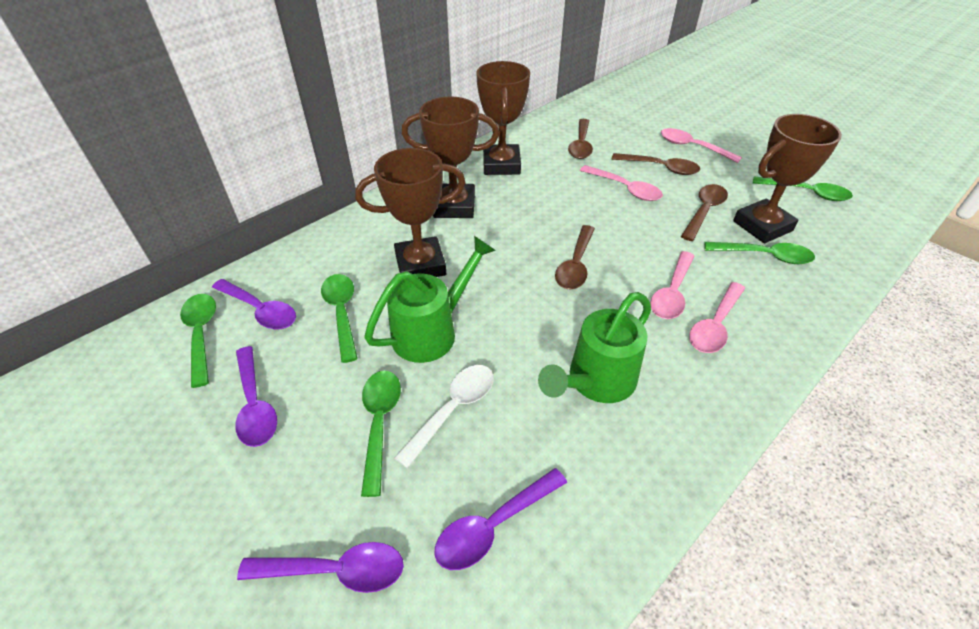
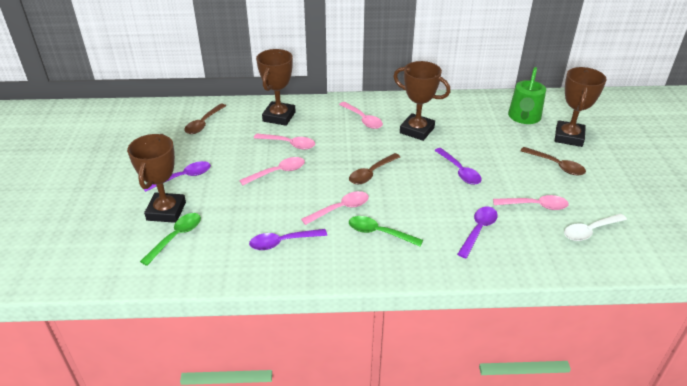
brown spoon: [555,225,595,289] [568,119,593,159] [612,153,700,175] [681,184,728,241] = 4 -> [184,103,226,134] [349,153,400,184] [520,147,586,175] = 3
green spoon: [180,294,216,388] [321,274,358,363] [361,371,401,497] [704,242,815,264] [753,176,853,201] = 5 -> [140,213,201,266] [349,216,423,247] = 2
green watering can: [364,236,496,363] [538,292,651,403] = 2 -> [508,67,546,124] = 1
pink spoon: [580,165,663,201] [650,251,694,319] [661,128,742,163] [689,282,745,353] = 4 -> [239,157,305,186] [254,133,315,149] [301,191,369,225] [339,102,383,129] [493,195,569,210] = 5

